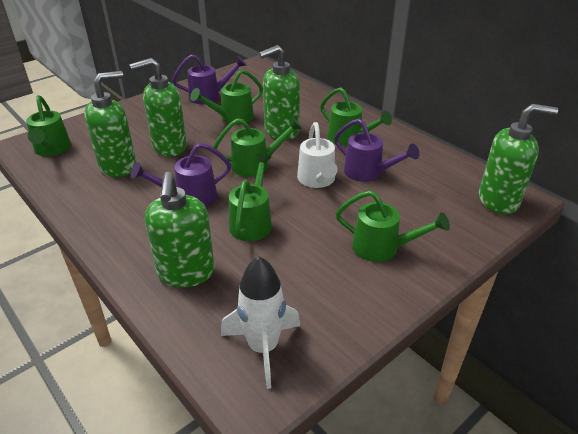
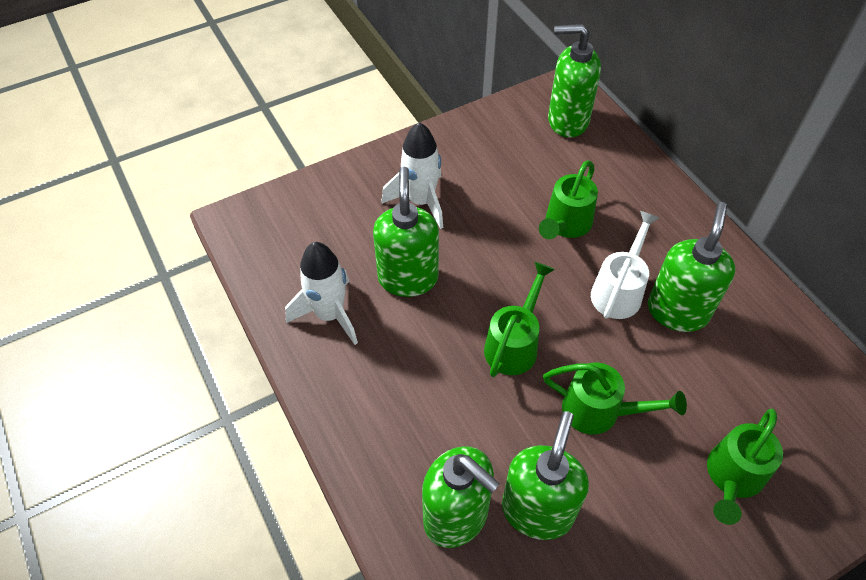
green watering can: [26,95,71,156] [190,70,263,125] [213,117,303,177] [229,153,272,241] [320,87,392,146] [336,190,450,262] = 6 -> [484,262,555,377] [539,160,598,239] [543,363,687,434] [707,409,783,525] = 4
purple watering can: [131,143,231,206] [172,55,247,104] [334,119,419,182] = 3 -> none = 0
white rocket: [221,256,300,389] = 1 -> [285,242,358,345] [381,122,443,229] = 2

